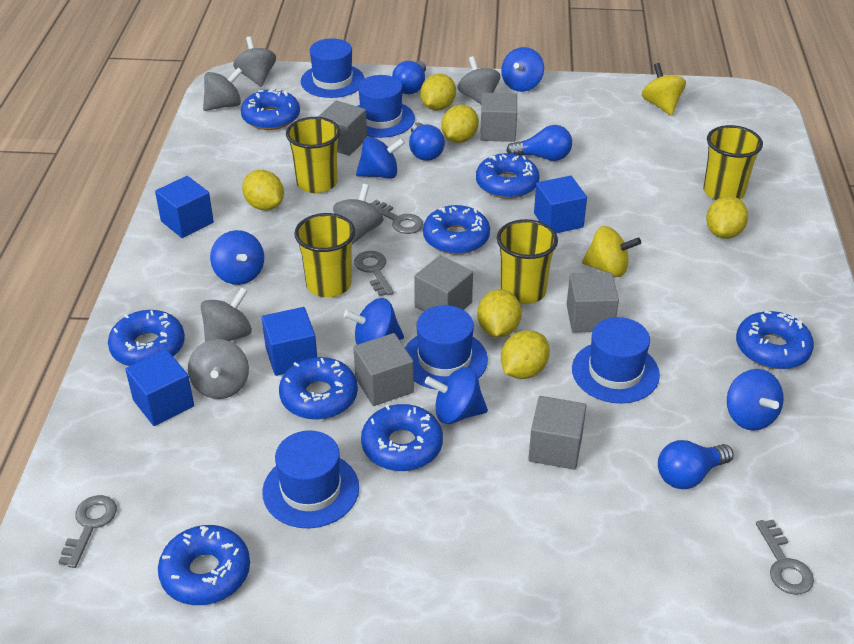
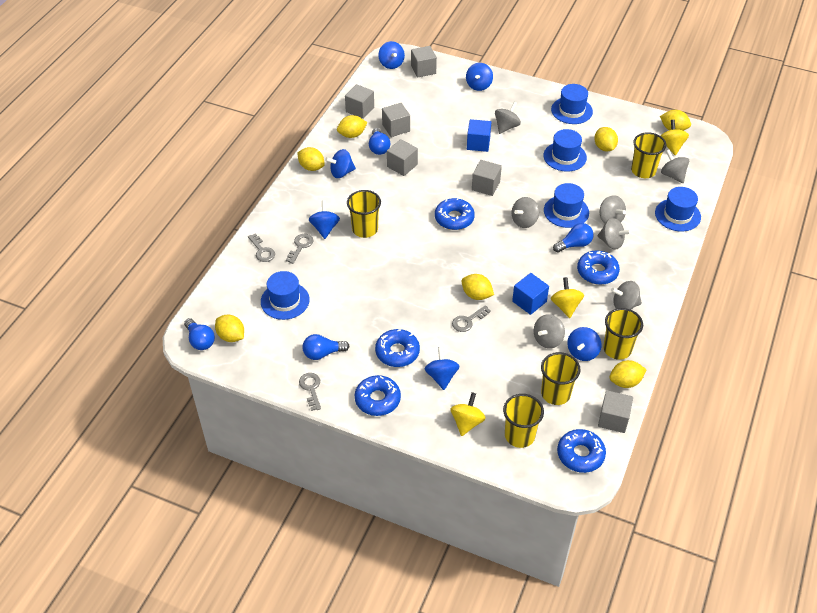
blue cube: [125,349,194,426] [155,176,214,238] [262,307,317,376] [534,176,587,233] = 4 -> [467,119,491,152] [512,273,549,315] = 2
blue donut: [108,310,185,366] [158,525,250,605] [241,89,300,130] [279,357,358,420] [361,404,443,471] [423,205,490,255] [476,153,540,199] [736,311,814,369] = 8 -> [355,375,401,416] [375,329,420,367] [435,198,475,230] [557,429,606,473] [577,250,620,285] = 5
grey spinning top: [188,339,249,399] [200,287,252,342] [203,67,242,111] [233,36,276,87] [333,184,384,244] [457,56,500,104] = 6 -> [495,102,521,134] [512,197,539,228] [534,314,565,349] [597,218,631,250] [600,195,626,223] [611,281,642,310] [661,150,689,183] = 7
yellow cup: [286,117,340,193] [294,213,355,297] [497,219,558,304] [703,125,763,200] = 4 -> [347,190,381,238] [503,394,544,448] [541,352,581,405] [603,308,643,360] [631,132,667,178] = 5
yellow lemon: [242,170,284,210] [420,74,456,111] [441,105,479,143] [477,289,522,337] [501,330,550,379] [706,196,748,239] = 6 -> [215,315,244,342] [297,147,325,171] [337,115,367,138] [461,274,494,300] [594,127,618,151] [609,360,647,388] [660,110,691,131] = 7
yellow spinning top: [582,226,641,277] [642,63,686,116] = 2 -> [450,392,486,436] [551,277,584,318] [661,120,689,155] = 3

